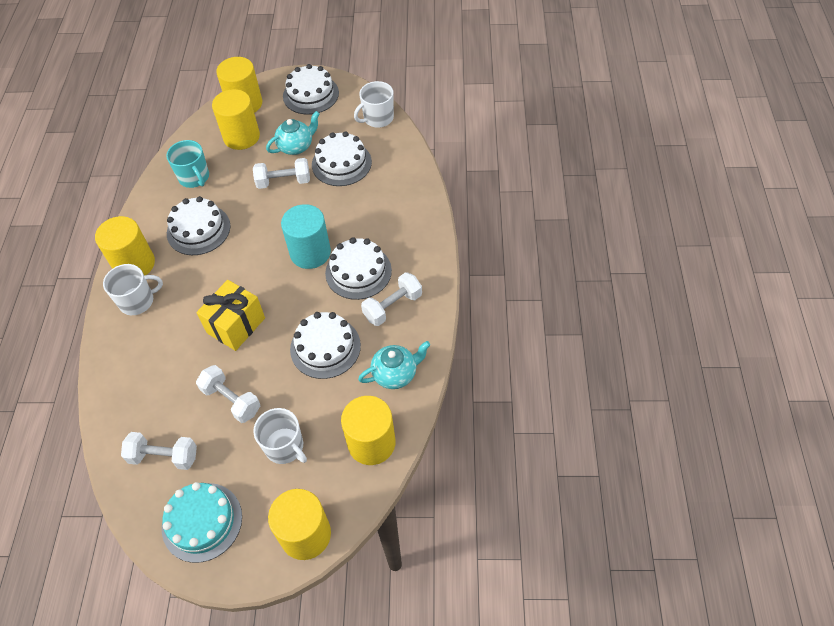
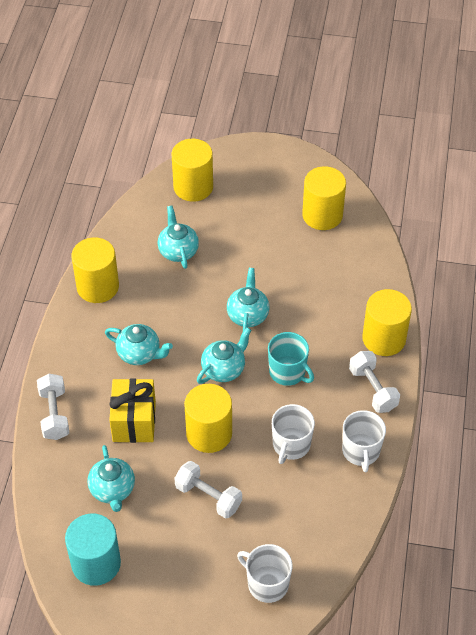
turquoise cake: [162,482,242,563] = 1 -> none = 0
turquoise teapot: [266,111,320,155] [358,341,430,389] = 2 -> [87,445,135,512] [105,324,173,365] [158,206,199,269] [197,327,251,384] [227,268,269,331] = 5
white cake: [167,196,230,255] [283,64,339,115] [290,312,361,379] [312,131,372,186] [325,237,392,300] = 5 -> none = 0
white dumbbell: [121,432,197,470] [196,365,260,423] [253,158,310,189] [361,272,422,326] = 4 -> [37,374,69,440] [174,461,242,519] [349,351,400,413] = 3

